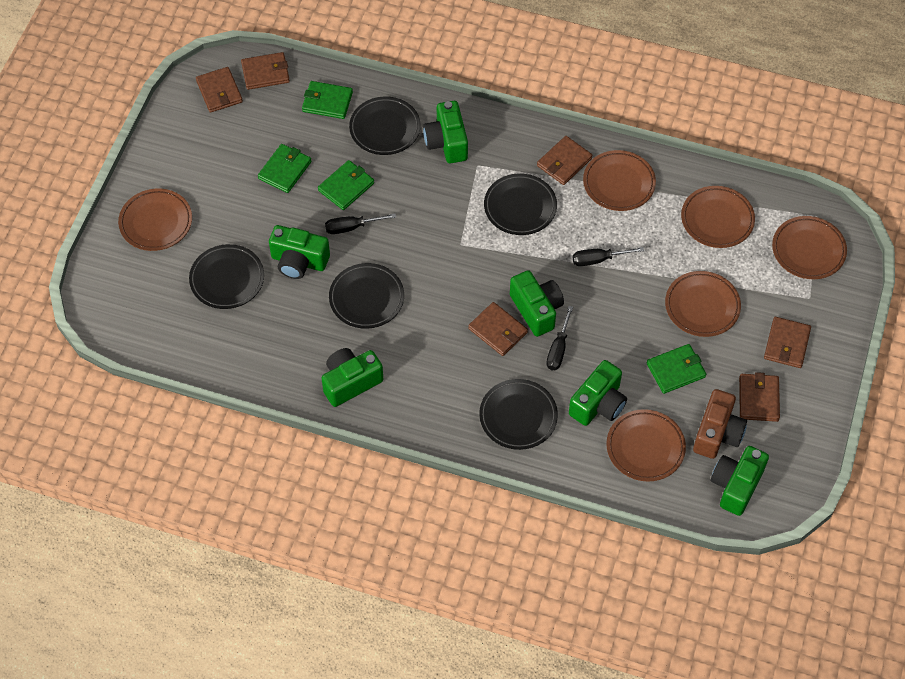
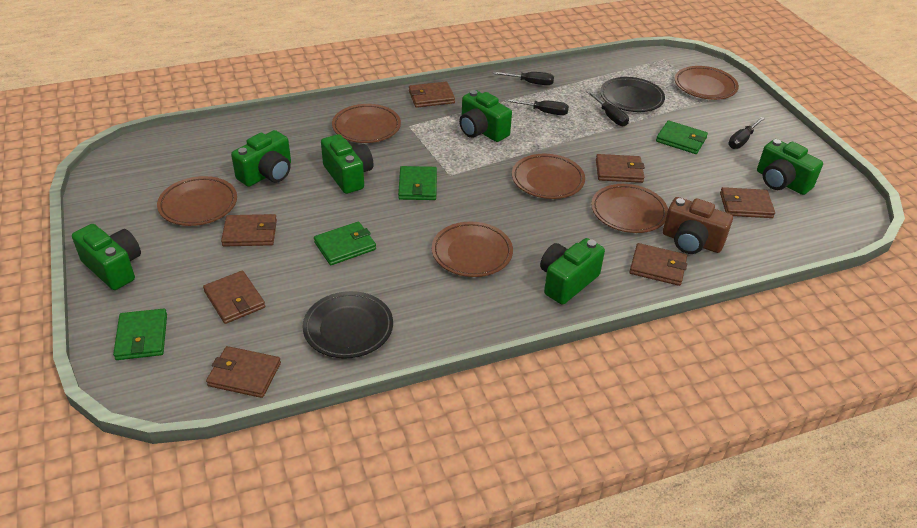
black plate: [189,244,264,309] [329,263,404,329] [349,96,421,155] [479,379,558,450] [484,173,557,235] = 5 -> [302,291,393,359] [600,77,665,112] = 2
black screwdriver: [325,213,396,234] [546,306,573,370] [572,247,644,266] = 3 -> [493,72,554,85] [505,99,569,115] [587,91,629,126] [728,117,765,149] = 4
brown wallet: [196,67,243,113] [241,52,290,90] [468,302,528,356] [537,136,593,185] [739,372,780,422] [764,317,811,368] = 6 -> [203,271,265,324] [206,346,281,398] [221,214,277,246] [409,82,455,108] [596,154,645,183] [629,243,687,286] [720,187,775,218] = 7

